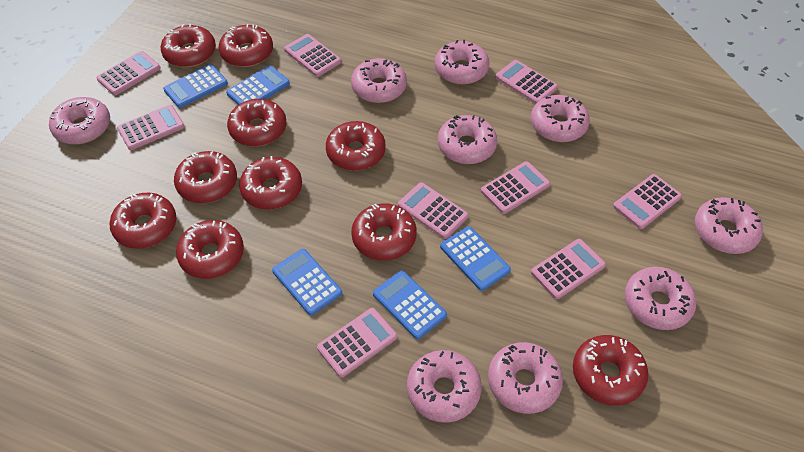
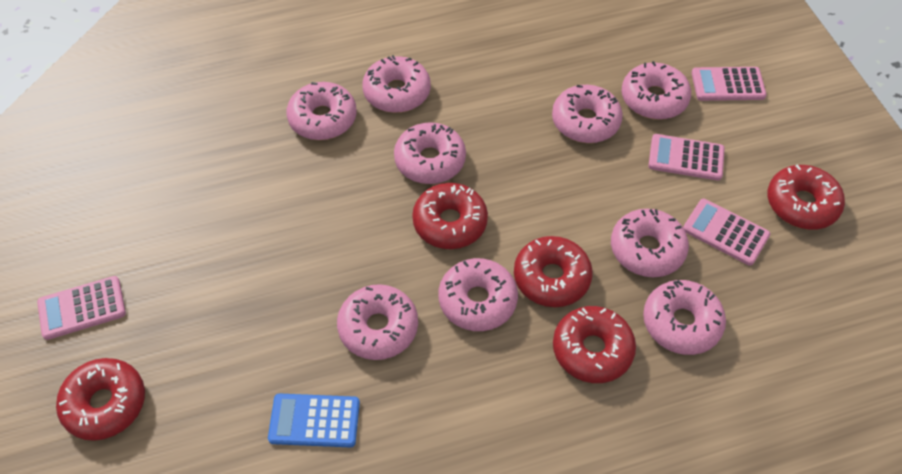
blue calculator: [163,64,228,108] [226,66,290,105] [272,249,342,315] [373,270,447,339] [440,226,511,291] = 5 -> [268,393,360,447] = 1
pink calculator: [96,51,161,95] [117,105,185,150] [284,34,341,77] [317,308,397,378] [398,182,468,239] [481,161,550,214] [495,60,558,104] [531,239,606,299] [613,174,682,229] = 9 -> [37,276,126,340] [648,134,725,181] [683,199,770,266] [692,67,767,101] = 4
red donut: [110,193,176,249] [161,24,216,67] [174,151,237,203] [176,220,244,279] [219,24,273,67] [227,99,287,147] [239,156,302,210] [326,121,386,171] [351,203,417,261] [573,335,648,406] = 10 -> [56,358,145,441] [412,183,488,249] [514,236,593,307] [553,306,636,383] [767,164,845,230] = 5

